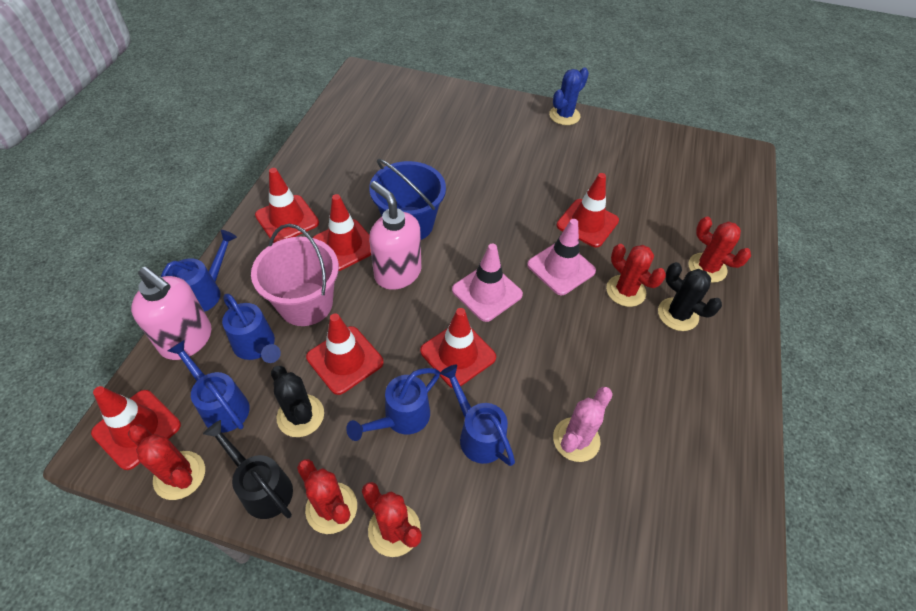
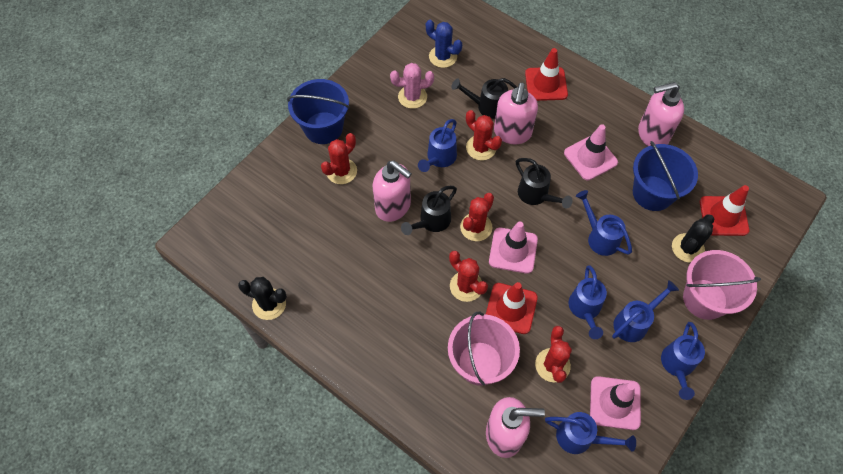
black watering can: [203,420,293,519] = 1 -> [401,186,457,235] [451,78,517,119] [516,158,573,209] = 3
blue bucket: [369,159,446,240] = 1 -> [287,79,350,144] [633,141,698,211] = 2
blue watering can: [161,230,237,312] [168,340,250,433] [222,294,281,363] [346,368,440,441] [440,365,515,466] = 5 -> [418,119,457,172] [545,412,636,454] [568,265,607,339] [576,190,632,256] [612,280,679,342] [661,322,705,400] = 6
pink bucket: [251,224,339,326] = 1 -> [448,312,520,386] [683,250,761,320] = 2
pink soap dispenser: [131,267,211,360] [369,181,421,290] = 2 -> [373,161,412,222] [486,397,545,458] [494,83,538,144] [638,82,684,146] = 4
pink traffic cone: [452,243,523,322] [527,219,596,295] = 2 -> [489,221,538,274] [564,124,618,181] [590,376,641,430] = 3
red traffic cone: [91,386,181,470] [255,168,319,243] [306,313,384,395] [313,194,371,271] [420,308,496,388] [556,173,619,247] = 6 -> [486,282,538,334] [525,48,568,101] [700,185,749,236] = 3

